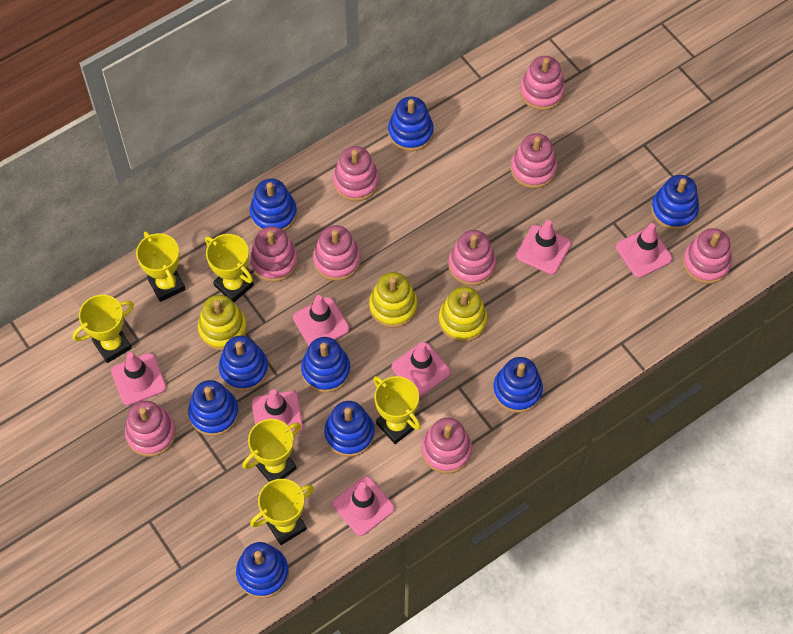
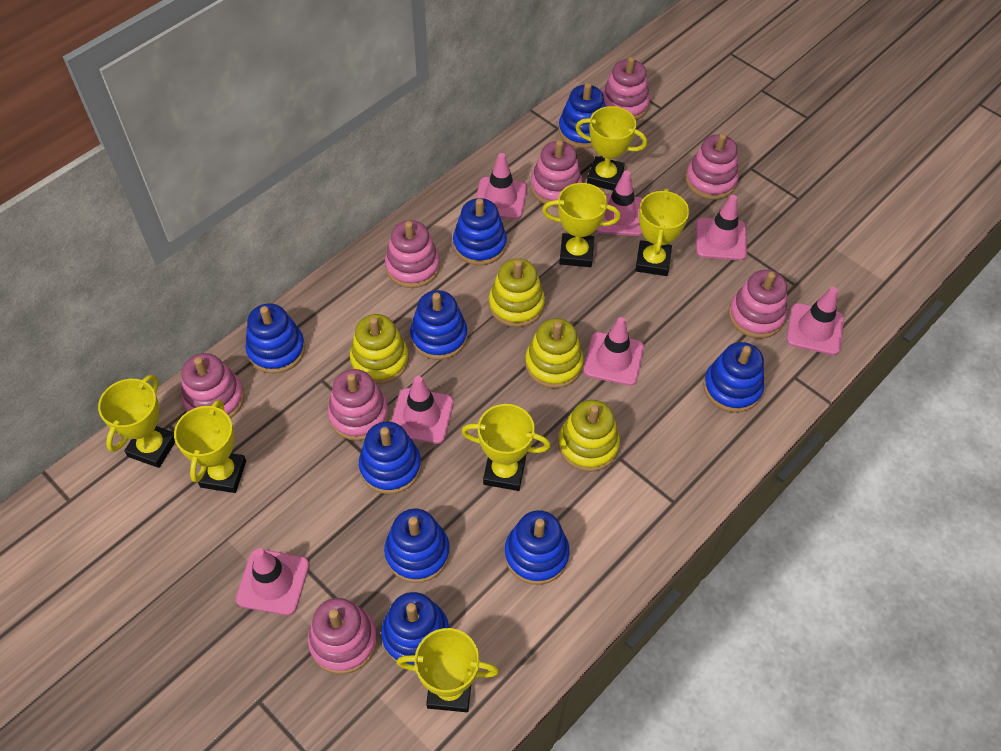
pink stacking toy: [125,401,176,457] [250,226,298,282] [313,225,361,281] [333,146,379,201] [422,418,472,474] [448,230,496,286] [511,133,557,188] [520,56,565,110] [683,228,732,284] = 9 -> [182,353,244,418] [308,598,377,674] [328,369,389,441] [385,220,440,288] [531,140,582,206] [602,57,650,120] [686,133,739,199] [729,270,787,338] = 8
yellow stacking toy: [198,295,247,351] [369,272,417,328] [439,286,487,342] = 3 -> [350,314,409,384] [489,258,545,327] [525,318,584,388] [558,400,620,472] = 4
yellow trophy: [72,295,134,363] [136,231,186,302] [205,234,254,302] [242,419,301,482] [250,479,314,545] [373,376,421,444] = 6 -> [98,375,175,468] [174,400,246,493] [397,628,499,712] [461,404,551,491] [542,183,620,267] [575,106,647,191] [635,189,689,276] = 7

